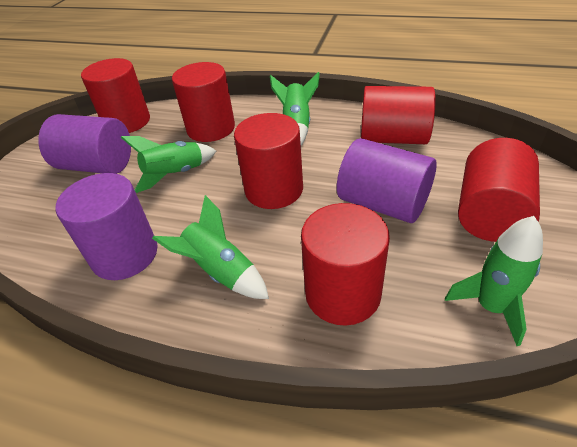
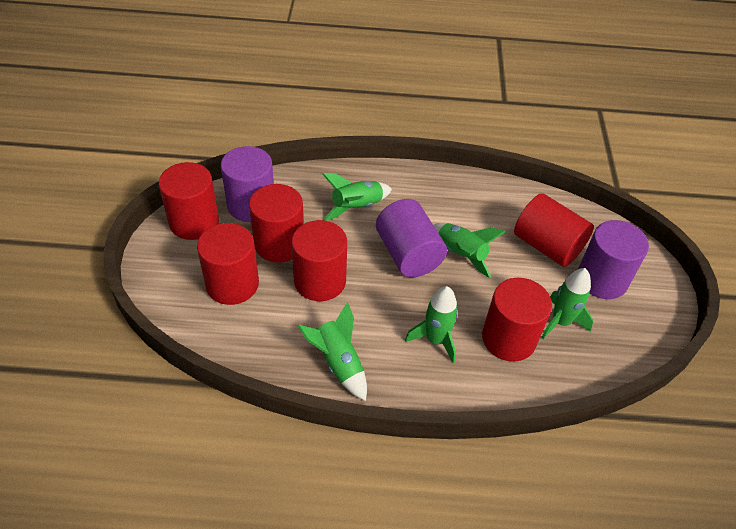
green rocket: [121,136,216,193] [152,195,269,299] [270,72,320,146] [445,216,543,346] = 4 -> [298,302,367,401] [322,173,392,221] [405,286,458,363] [434,223,506,278] [541,268,593,339] = 5

